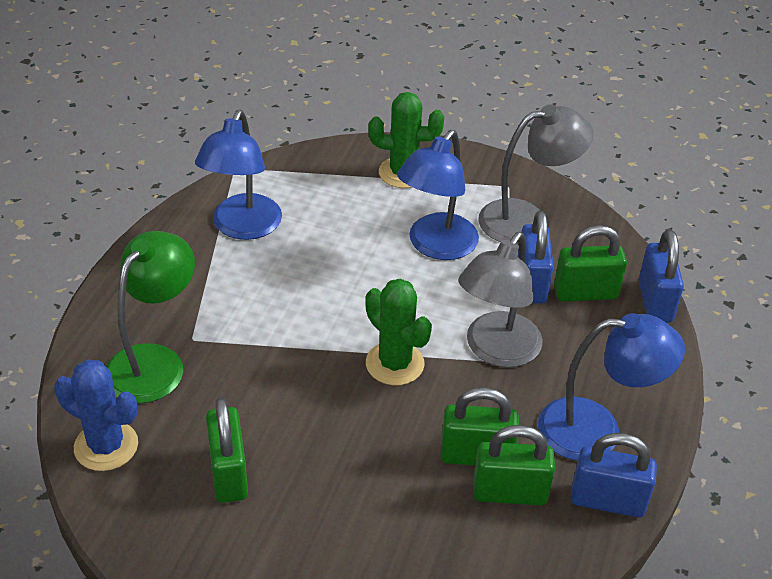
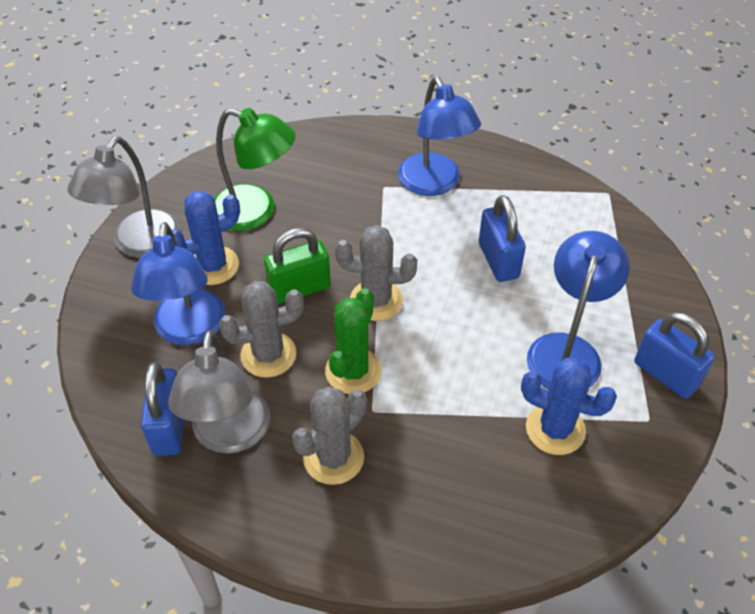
blue cactus: [54,360,138,471] = 1 -> [171,191,240,285] [521,358,617,455] = 2
green cactus: [365,279,432,385] [368,92,444,188] = 2 -> [325,288,382,394] = 1
green padlock: [206,397,248,503] [440,387,519,466] [473,425,555,505] [554,225,627,302] = 4 -> [264,228,331,304] = 1
grey cactus: none = 0 -> [219,281,304,378] [292,386,367,485] [335,225,417,321] = 3

